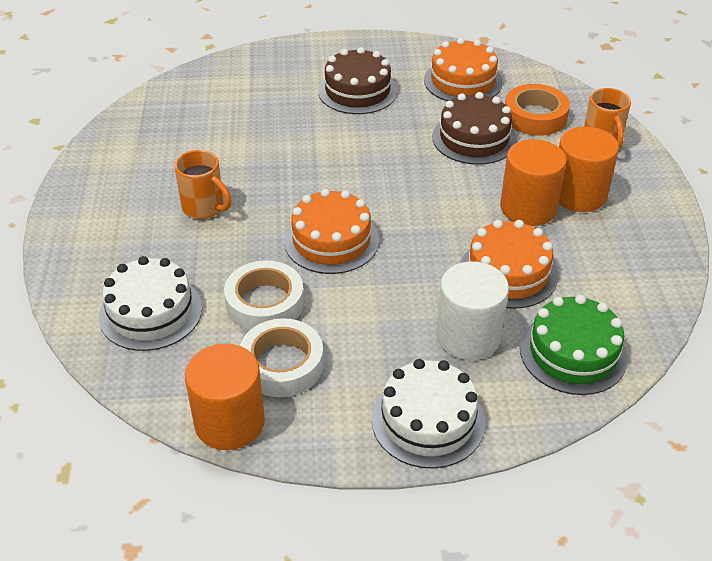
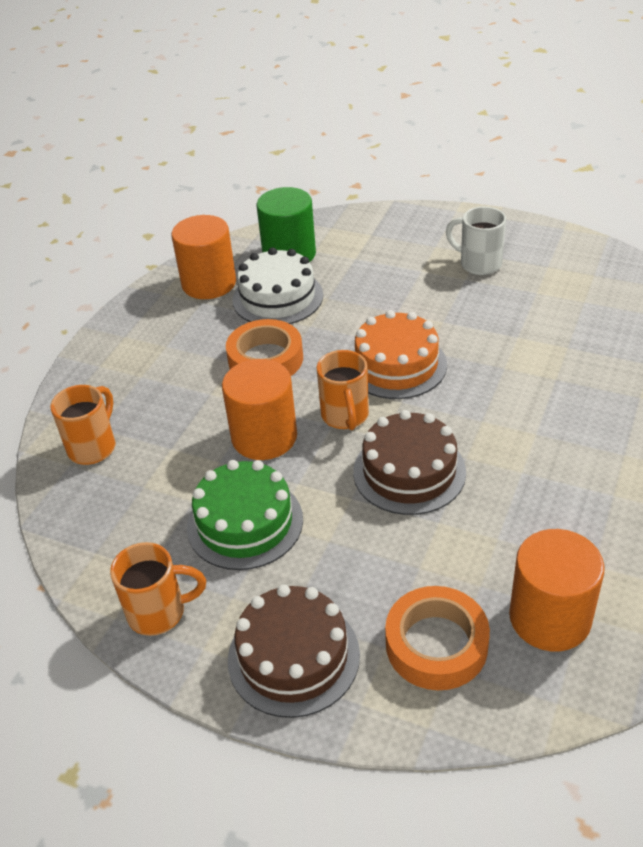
green cylinder: none = 0 -> [257,187,316,262] = 1
orange cake: [284,189,379,274] [424,38,503,101] [460,220,558,309] = 3 -> [352,310,447,399] = 1
orange mug: [174,150,232,219] [584,88,631,149] = 2 -> [50,385,115,465] [110,542,206,636] [317,350,369,430] = 3
orange tape: [505,84,570,136] = 1 -> [226,319,303,376] [385,586,490,690] = 2
white cake: [99,256,202,351] [372,359,485,469] = 2 -> [232,247,323,324] = 1
white cylinder: [436,262,509,360] = 1 -> none = 0
white mug: none = 0 -> [446,206,506,275] = 1
white tape: [224,260,304,330] [240,318,324,397] = 2 -> none = 0

